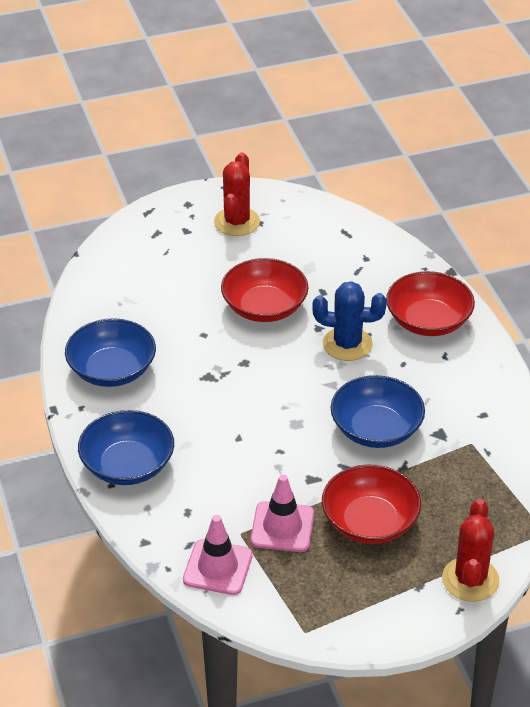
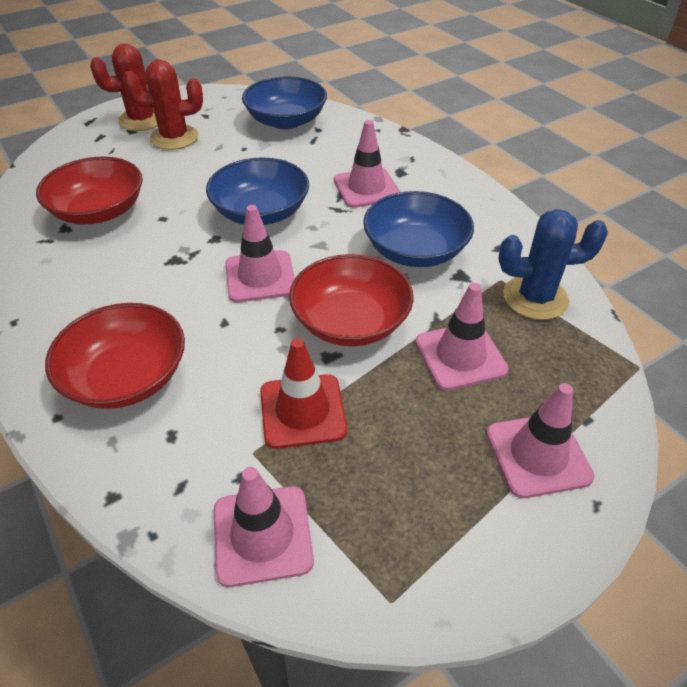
pink traffic cone: [183,515,253,595] [251,475,314,552] = 2 -> [214,467,314,587] [225,205,295,302] [334,120,400,208] [415,283,509,391] [486,383,594,498] = 5
red traffic cone: none = 0 -> [260,338,347,449] = 1

